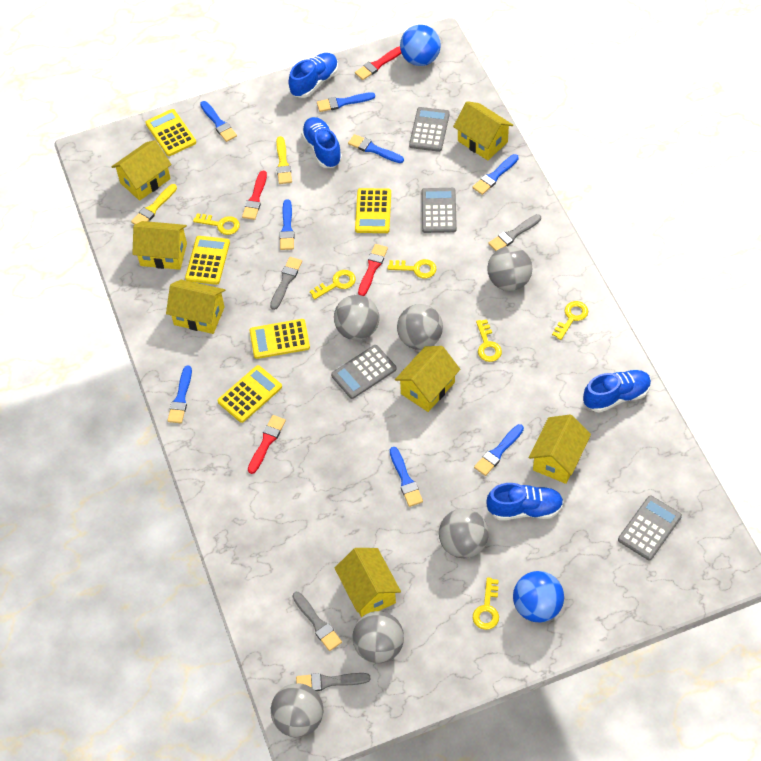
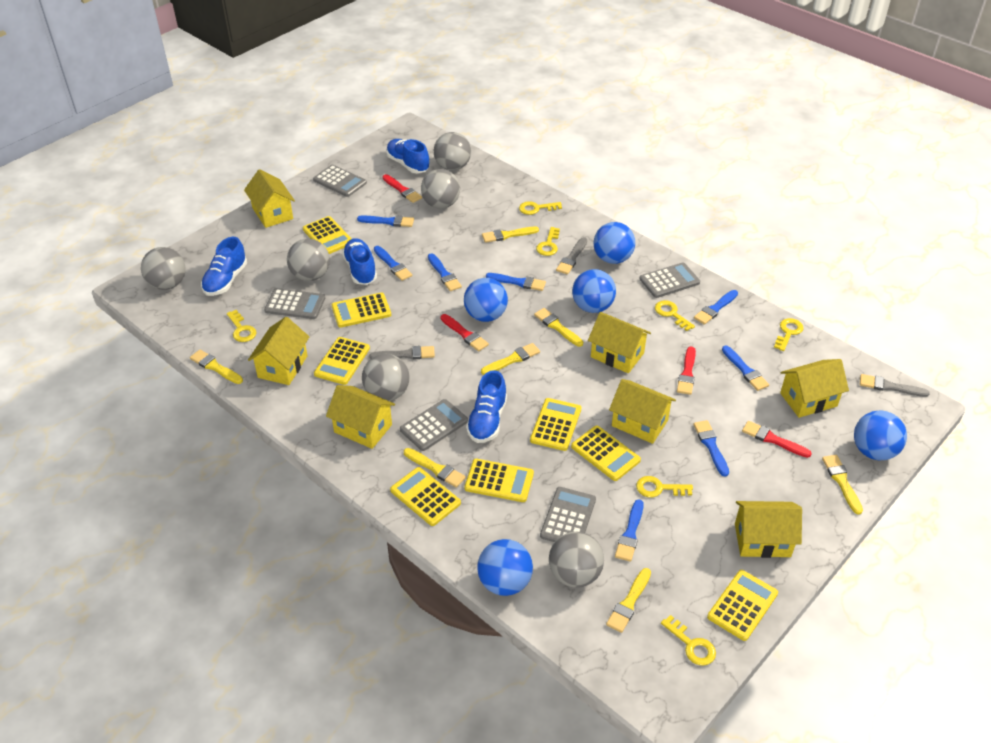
blue ball: [400,25,441,66] [513,571,564,623] = 2 -> [464,278,508,322] [477,539,533,596] [572,269,616,313] [594,222,635,264] [854,410,907,461] = 5
grey brush: [270,257,302,310] [293,592,342,651] [296,673,371,691] [488,214,541,251] = 4 -> [369,346,435,360] [556,237,587,274] [860,374,930,397] = 3
grey calculator: [331,345,397,399] [409,107,450,152] [422,188,457,233] [618,495,682,560] = 4 -> [264,288,325,319] [313,165,367,197] [400,399,468,451] [540,487,596,542] [640,262,700,298] = 5
yellow brush: [131,184,177,224] [276,136,292,184] = 2 -> [190,349,243,384] [404,448,466,488] [481,343,540,375] [482,227,539,243] [534,308,583,347] [606,568,651,633] [822,455,863,515] = 7
yellow calculator: [145,109,196,156] [185,236,230,285] [218,365,282,423] [250,319,310,359] [355,188,391,233] = 5 -> [303,216,352,254] [314,337,370,385] [332,292,391,328] [390,467,461,526] [464,459,534,502] [530,398,581,451] [571,425,641,481] [707,570,778,641] = 8
yellow key: [193,213,240,235] [310,270,356,300] [387,259,436,279] [473,577,499,630] [476,319,502,362] [552,301,588,340] = 6 -> [227,310,256,342] [519,201,562,215] [536,227,560,256] [636,476,693,498] [655,300,695,331] [661,615,716,666] [774,318,804,351] = 7

